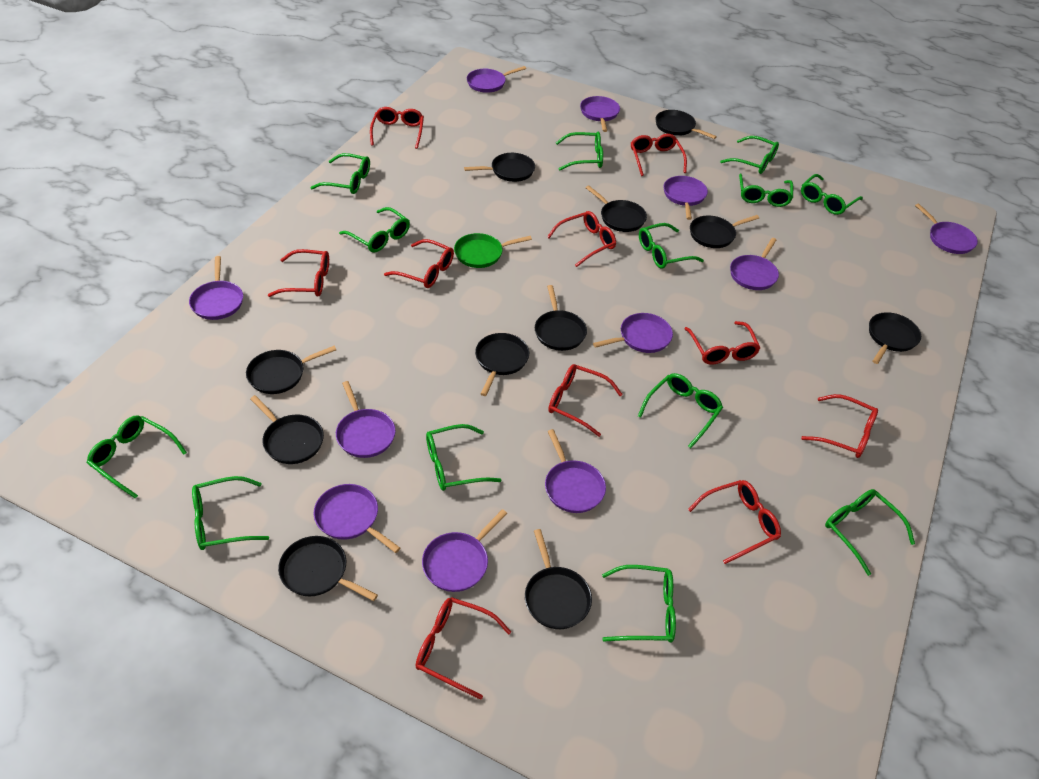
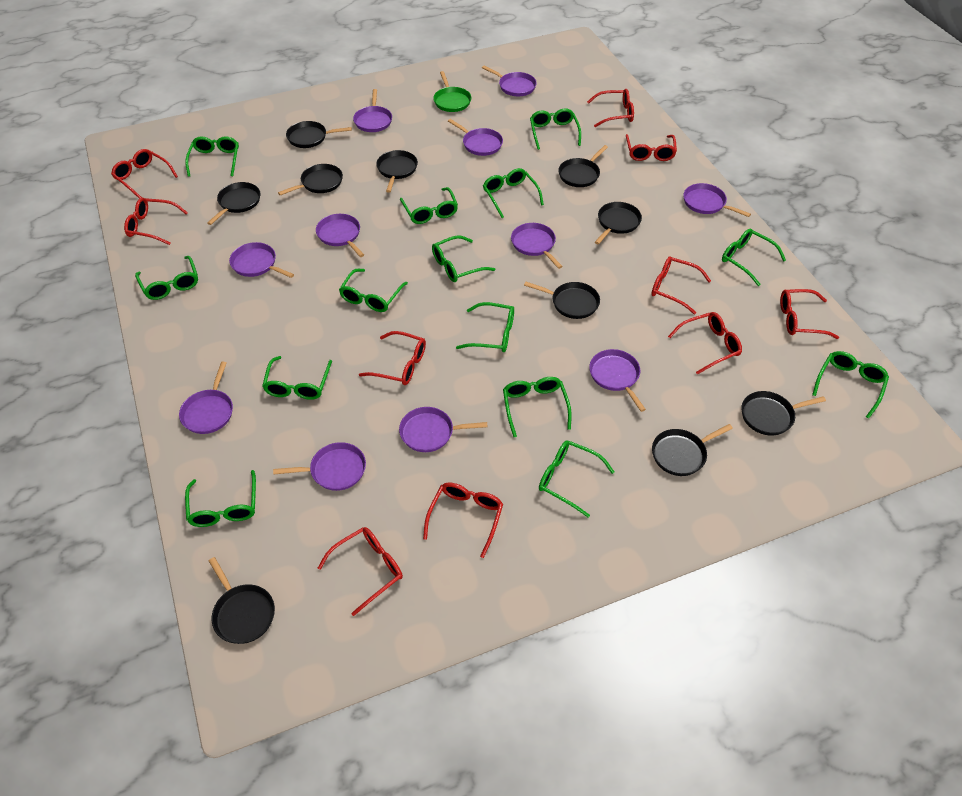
black pan: [246,346,336,394] [250,395,324,464] [278,536,378,601] [464,153,535,182] [475,333,529,396] [525,529,592,629] [535,285,587,351] [586,186,647,232] [655,110,717,139] [690,215,759,248] [869,312,921,364] = 11 -> [207,182,260,225] [209,557,275,644] [278,164,343,196] [286,121,352,148] [376,150,418,193] [524,282,600,319] [558,145,608,187] [595,202,642,244] [652,424,733,476] [741,391,826,436] = 10
green glasses: [87,415,187,499] [192,476,269,550] [310,153,370,194] [339,207,410,252] [426,424,501,491] [556,132,603,170] [602,565,676,643] [638,373,723,449] [639,223,704,269] [720,136,779,174] [739,174,793,207] [801,174,863,215] [825,489,915,576] = 13 -> [135,256,198,300] [185,136,239,177] [185,470,256,527] [262,356,332,400] [339,269,408,312] [400,187,458,224] [432,235,495,282] [456,302,514,352] [483,168,544,218] [503,377,572,437] [530,109,581,150] [539,440,614,518] [722,229,786,286] [812,351,889,419] = 14

